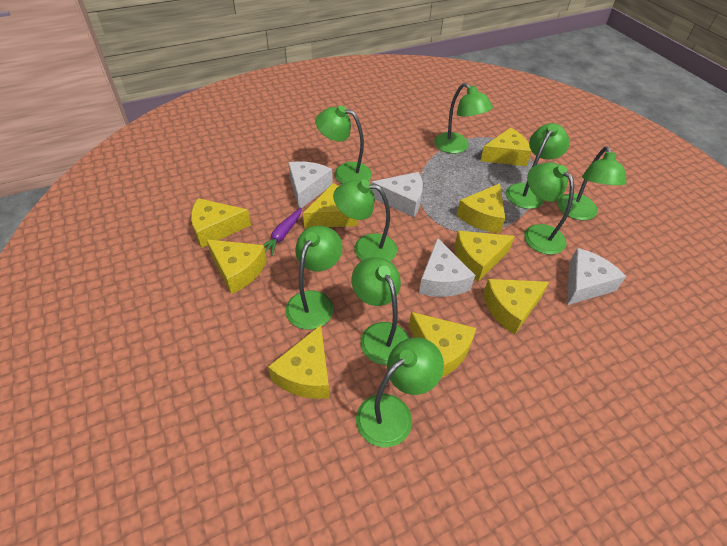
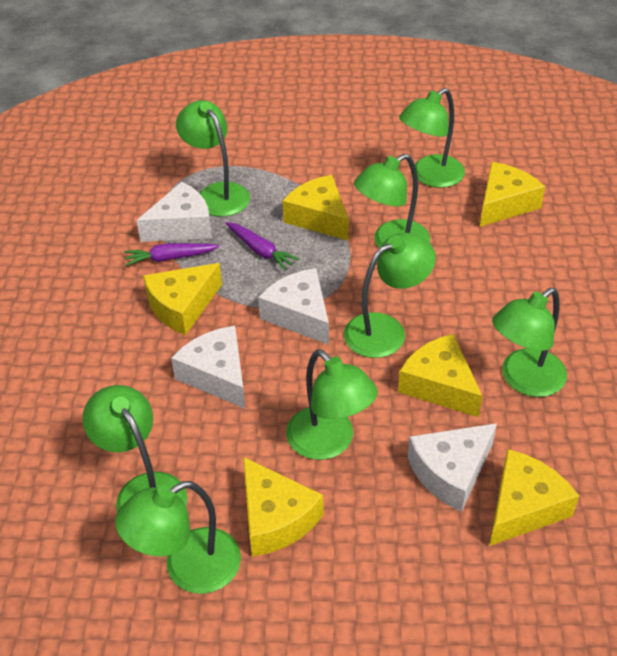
green lamp: [285,226,342,330] [315,105,372,184] [333,180,397,261] [351,257,409,365] [356,337,444,447] [434,83,493,154] [506,123,569,209] [524,162,574,255] [558,146,627,220] = 9 -> [82,385,187,512] [115,481,241,594] [176,100,250,217] [286,349,378,460] [344,232,436,358] [354,154,430,248] [399,88,465,188] [492,288,567,397] = 8
purple carrot: [263,208,302,256] = 1 -> [124,243,219,266] [226,222,300,271] = 2
yellow cheese: [191,198,251,248] [206,239,267,294] [268,325,329,399] [303,183,358,229] [409,312,476,378] [454,231,515,282] [457,183,505,234] [480,127,532,166] [483,279,549,335] = 9 -> [143,263,222,335] [243,457,324,557] [282,175,349,241] [398,334,483,417] [480,162,545,227] [489,449,579,546] = 6

